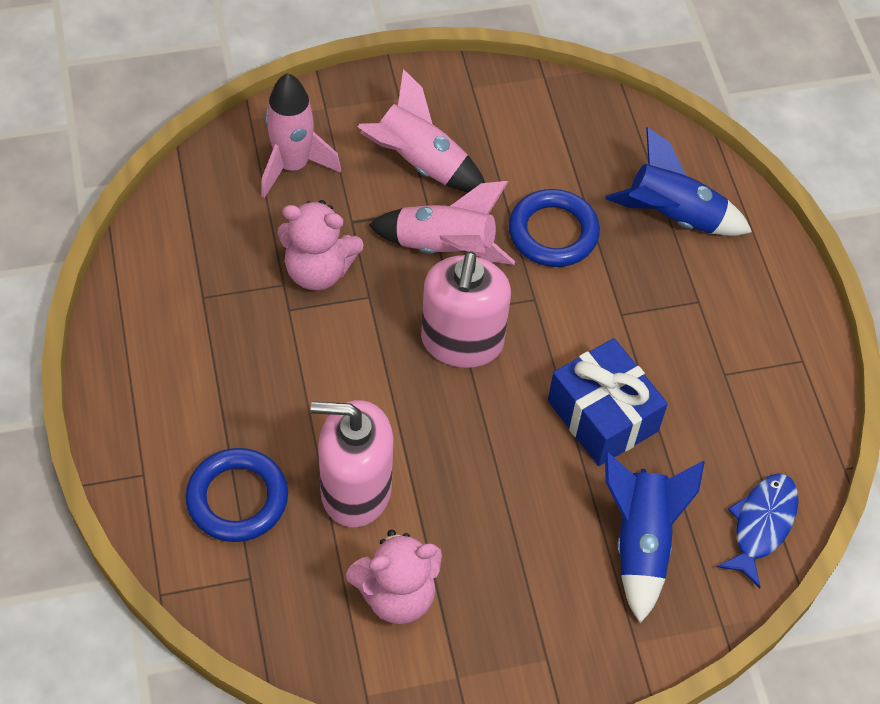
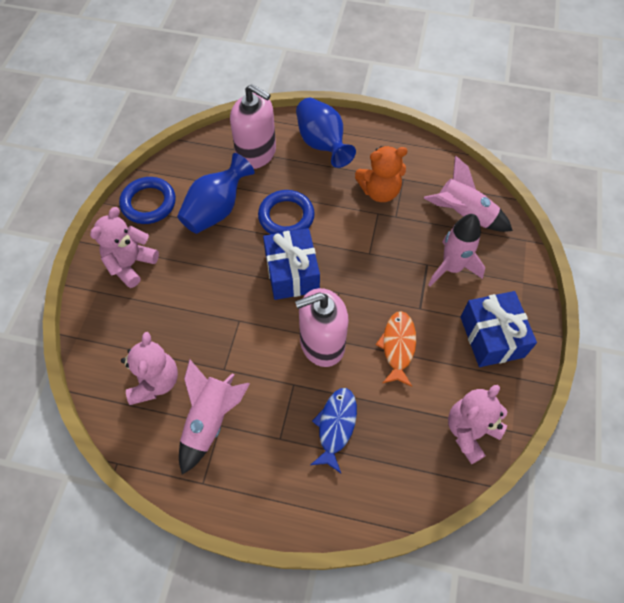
blue gift: [548,338,668,466] = 1 -> [263,228,320,300] [460,291,537,367] = 2
blue rocket: [605,127,752,236] [605,452,705,623] = 2 -> none = 0
blue vase: none = 0 -> [177,153,255,234] [296,98,356,168] = 2
orange fish: none = 0 -> [376,311,416,387] = 1
orange teddy bear: none = 0 -> [355,146,407,202] = 1
pink teddy bear: [277,200,364,291] [346,530,442,624] = 2 -> [90,207,159,288] [121,332,178,405] [448,385,507,464] = 3

